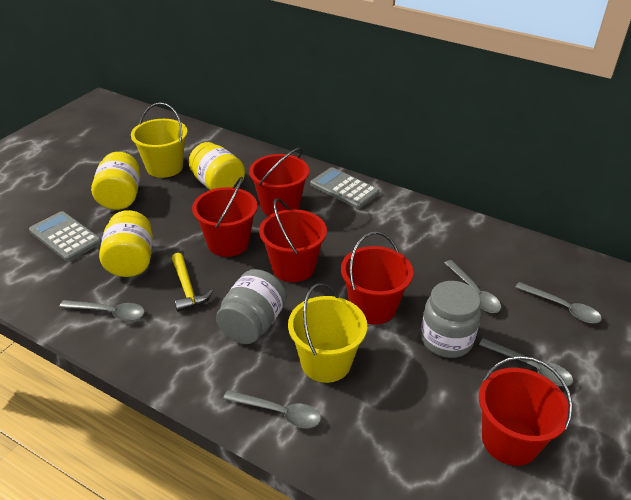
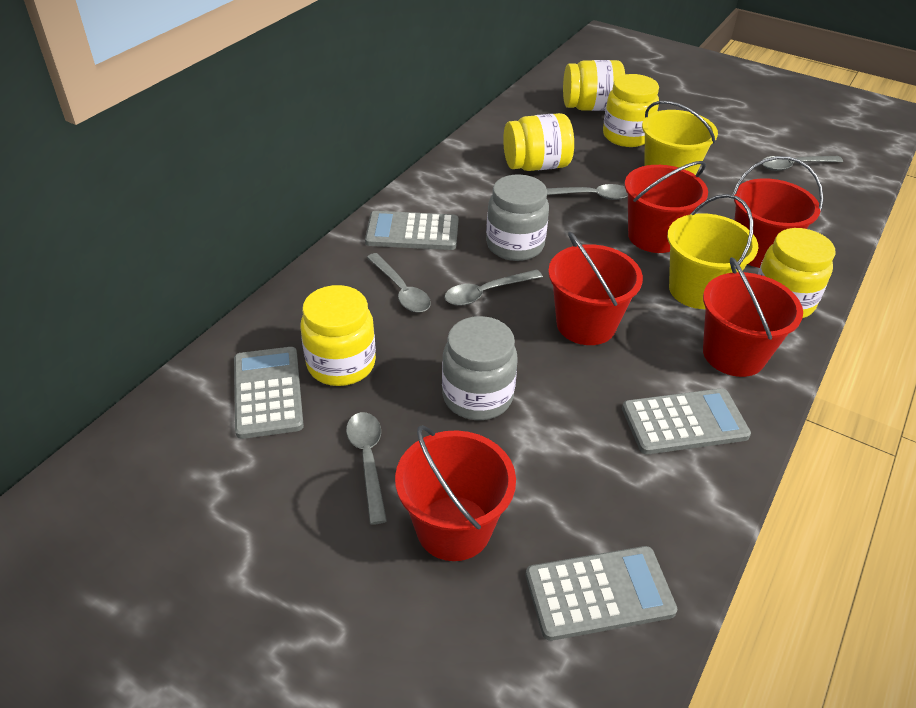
grey calculator: [29,211,102,261] [310,167,380,209] = 2 -> [234,347,304,439] [365,211,458,250] [526,546,677,641] [622,388,751,454] = 4
yellow hammer: [172,253,213,312] = 1 -> none = 0
yellow jar: [91,152,140,210] [99,210,153,277] [189,142,245,190] = 3 -> [301,285,376,386] [503,113,574,171] [563,60,625,111] [603,74,659,147] [758,228,835,318] = 5

